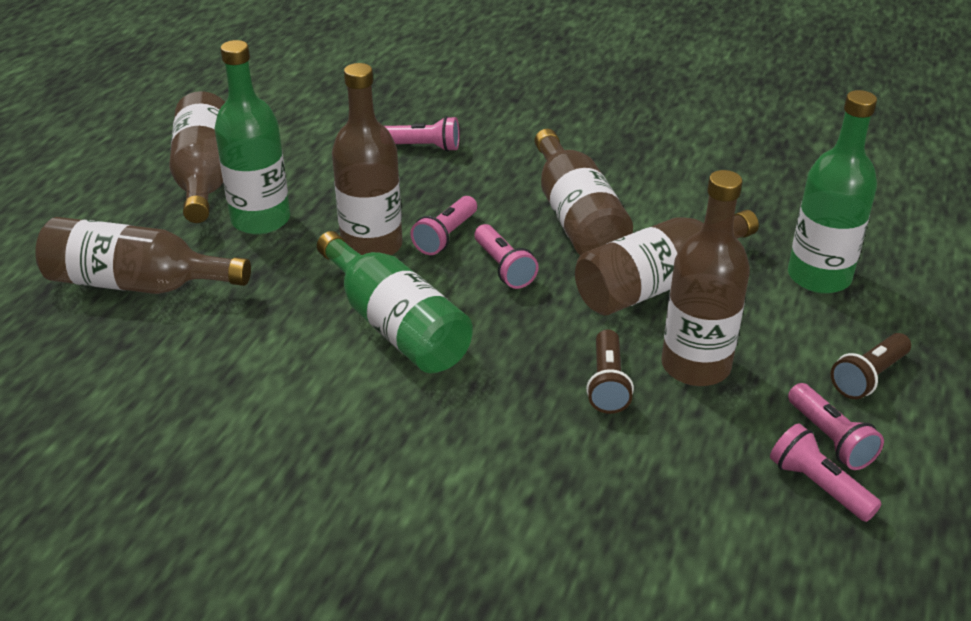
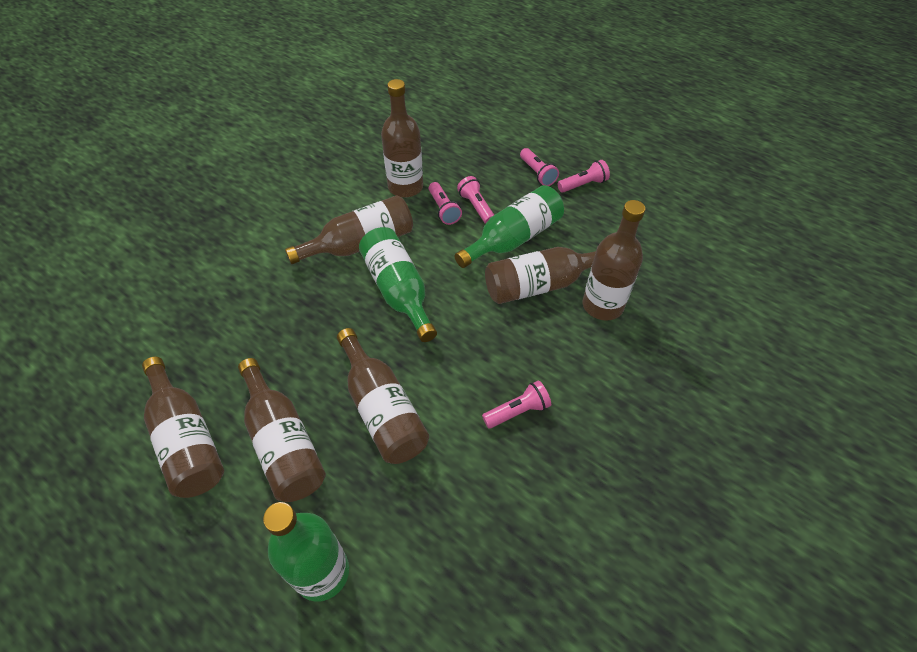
brown bottle: [35,217,251,294] [169,91,225,223] [332,63,402,256] [534,129,633,255] [575,210,759,316] [661,170,750,386] = 6 -> [142,357,224,498] [238,358,326,502] [285,195,413,264] [337,328,429,464] [381,79,423,198] [485,247,596,304] [582,200,645,321] = 7
brown flashlight: [586,329,634,414] [831,333,911,399] = 2 -> none = 0

